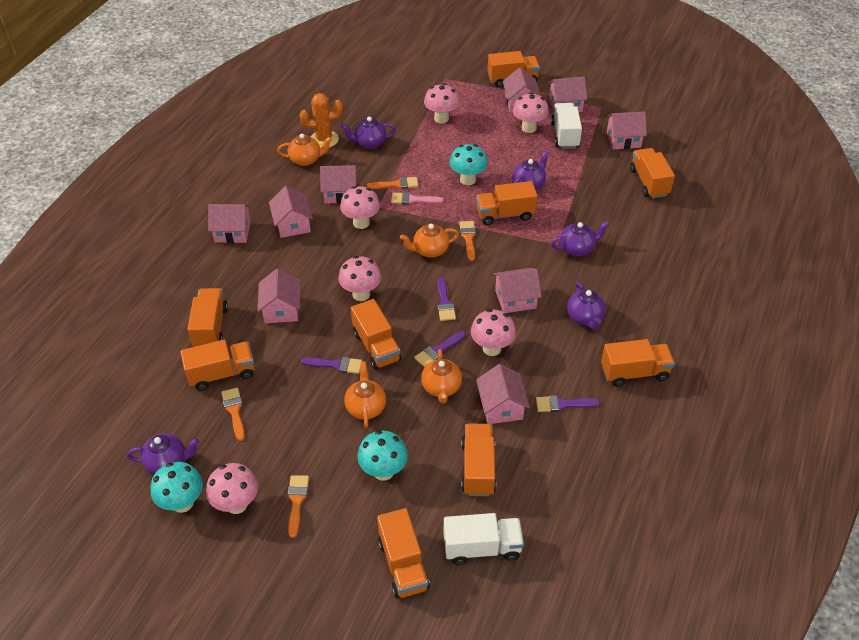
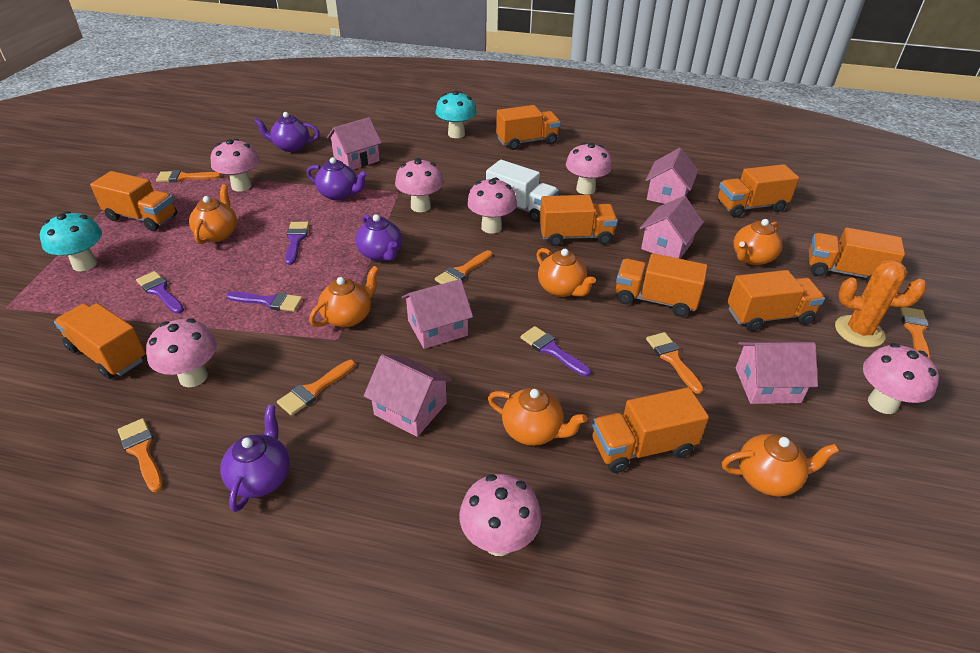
orange brush: [221,388,245,441] [288,475,309,538] [367,177,418,189] [459,221,476,261] = 4 -> [118,418,163,492] [156,170,221,182] [277,360,356,416] [435,250,493,284] [646,332,704,394] [900,307,930,358] = 6
orange teapot: [277,134,332,166] [344,361,386,428] [400,224,459,258] [421,349,462,403] = 4 -> [189,184,237,244] [309,266,379,327] [488,388,587,446] [536,248,596,297] [722,434,839,497] [733,219,782,265] = 6
pink brush: [391,192,444,205] = 1 -> none = 0
pink house: [208,204,251,243] [257,268,300,323] [269,186,313,238] [320,165,357,204] [476,364,530,424] [493,268,542,313] [503,67,541,112] [548,77,587,112] [606,111,647,149] = 9 -> [327,117,382,170] [364,354,452,437] [401,279,473,349] [639,196,704,259] [645,148,699,204] [736,341,818,404] = 6
pink mushroom: [206,463,258,514] [338,256,381,301] [340,186,380,229] [424,83,460,123] [471,309,516,356] [513,92,549,133] = 6 -> [146,318,217,387] [211,139,259,191] [395,158,444,212] [459,474,541,556] [467,178,517,234] [566,143,612,195] [863,343,939,414] = 7
purple teapot: [127,433,199,474] [341,117,396,149] [512,150,549,190] [551,221,609,256] [567,282,606,330] = 5 -> [220,405,290,512] [254,112,320,152] [307,157,368,201] [355,214,402,261] = 4
turquoise mushroom: [151,462,203,513] [357,430,408,481] [450,144,488,185] = 3 -> [40,211,102,271] [435,91,477,138] = 2
white truck: [444,513,524,565] [551,103,582,149] = 2 -> [486,160,559,222] = 1

